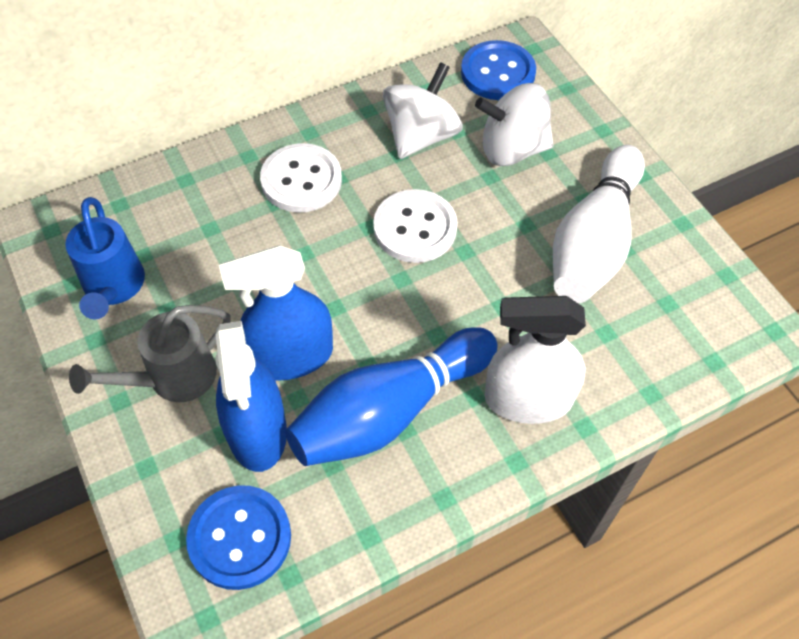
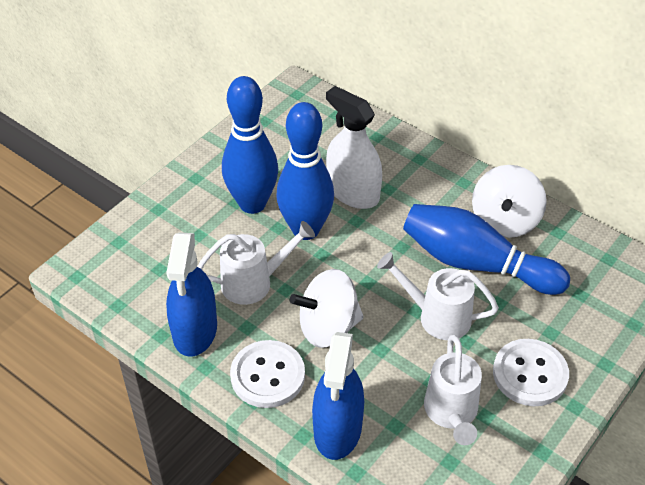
blue bowling pin: [285,327,498,466] = 1 -> [222,76,278,214] [276,102,334,240] [403,204,570,295] = 3
blue button: [186,485,291,590] [461,40,536,100] = 2 -> none = 0
blue watering can: [65,197,145,319] = 1 -> none = 0
grey watering can: [69,305,231,402] = 1 -> none = 0
white bowling pin: [553,145,645,303] = 1 -> none = 0
white watering can: none = 0 -> [198,221,315,305] [377,252,499,340] [424,335,482,445] = 3

